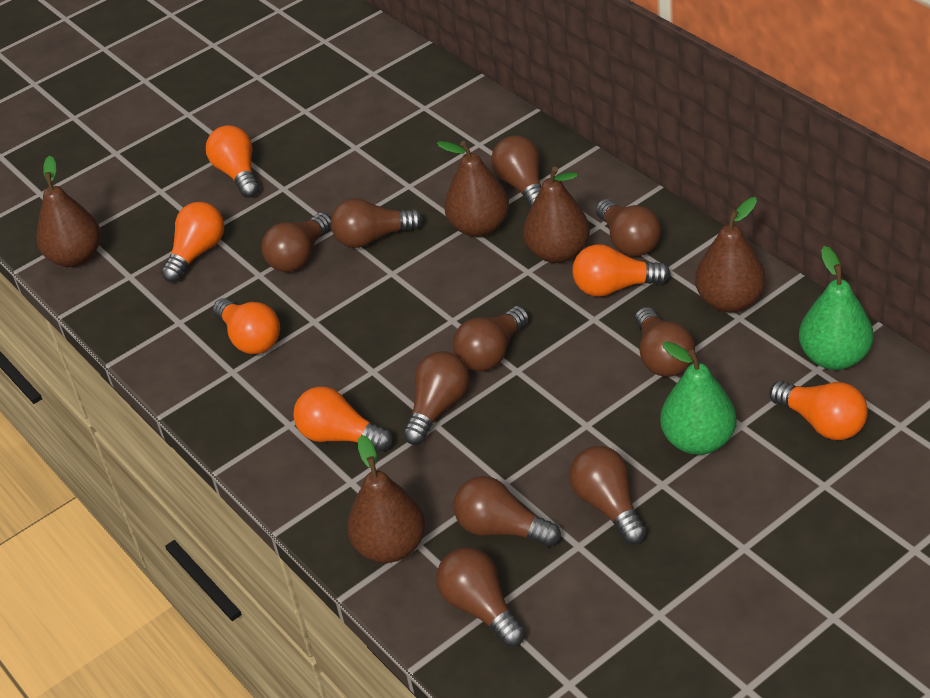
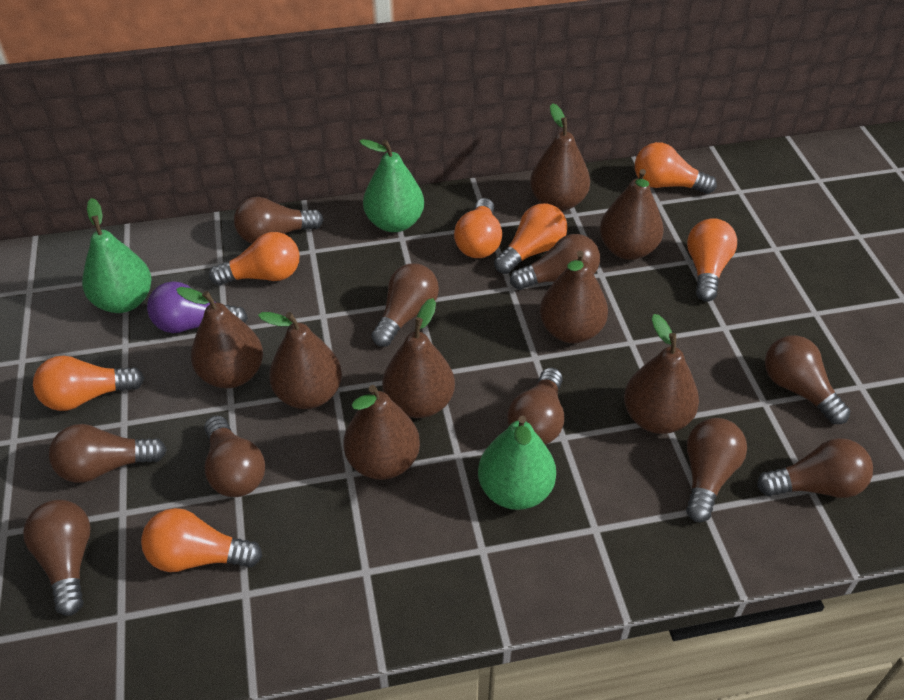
brown pear: [36,155,101,267] [347,435,425,563] [437,141,509,237] [523,167,590,263] [695,197,766,313] = 5 -> [176,287,263,388] [258,312,342,409] [344,385,420,480] [382,298,455,418] [530,103,590,211] [540,251,608,343] [600,169,664,260] [624,314,699,434] = 8
green pear: [660,341,737,455] [799,246,873,370] = 2 -> [82,198,152,313] [359,139,424,232] [478,416,556,510] = 3
orange light bulb: [161,202,224,282] [206,125,259,198] [213,298,280,354] [293,386,393,452] [572,244,671,297] [769,381,868,440] = 6 -> [33,356,144,411] [141,508,262,572] [209,232,300,286] [454,198,502,258] [494,203,567,274] [635,142,717,194] [687,218,737,302] = 7
purple light bulb: none = 0 -> [147,281,248,333] = 1

